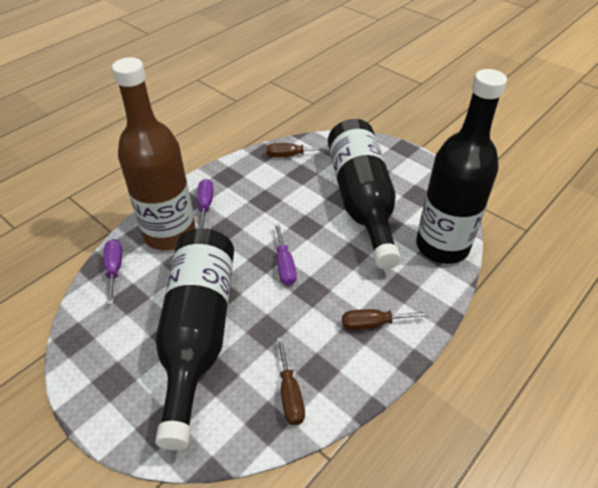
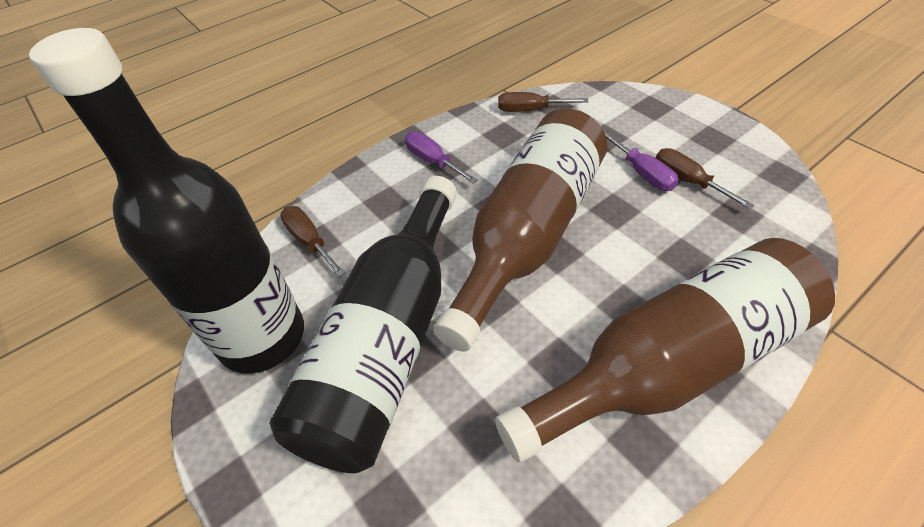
black bottle: [155,228,234,450] [328,119,401,269] [416,69,507,264] = 3 -> [29,28,304,374] [269,176,457,473] = 2
brown bottle: [112,57,196,250] = 1 -> [433,108,608,352] [495,238,835,463] = 2
purple screwdriver: [104,239,122,305] [198,179,213,228] [275,224,297,285] = 3 -> [405,132,478,184] [604,131,679,191] = 2

